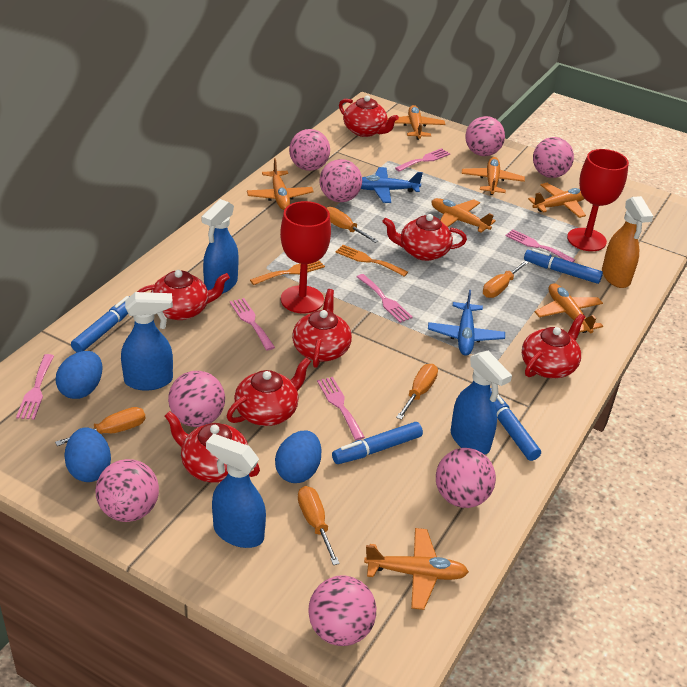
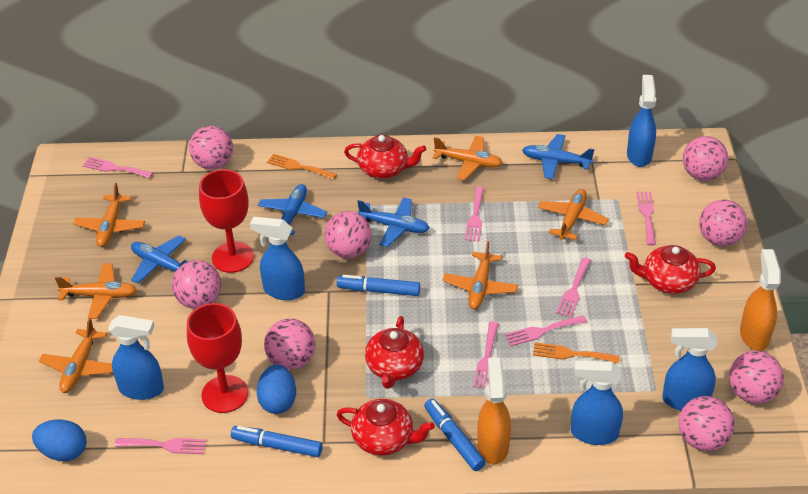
blue egg: [55,351,102,399] [64,427,111,482] [275,431,321,483] = 3 -> [32,419,87,461] [257,364,296,414] = 2
blue marker: [71,296,130,352] [332,422,423,464] [490,388,541,461] [524,249,603,284] = 4 -> [231,426,323,457] [337,275,420,296] [424,398,486,471] = 3
blue plane: [361,167,423,203] [428,290,505,356] = 2 -> [131,235,189,284] [258,184,327,235] [357,197,430,247] [522,134,595,179] = 4
blue spray bottle: [121,292,173,391] [201,199,238,294] [206,434,266,548] [451,351,512,455] = 4 -> [108,315,164,400] [250,217,305,300] [571,360,623,445] [627,75,656,167] [662,328,717,411] = 5
orange plane: [247,158,314,210] [364,528,469,610] [387,105,445,140] [432,198,496,233] [461,157,525,195] [528,183,586,218] [535,283,603,333] = 7 -> [39,318,113,393] [55,263,137,319] [73,183,145,247] [433,136,503,180] [443,241,518,309] [538,189,609,240] = 6
orange screwdriver: [55,407,145,446] [298,486,340,565] [326,207,378,243] [396,364,438,420] [483,261,529,298] = 5 -> none = 0
orange spray bottle: [602,196,653,288] = 1 -> [477,358,511,464] [740,249,781,351] = 2
pink fork: [16,354,54,420] [230,298,275,350] [317,377,365,440] [357,274,413,323] [395,148,450,172] [505,229,575,262] = 6 -> [83,157,153,178] [114,438,206,454] [465,186,484,242] [473,321,499,389] [505,315,587,346] [556,258,591,318] [637,192,656,246] = 7
red teapot: [137,270,230,320] [165,411,260,483] [227,357,311,426] [292,289,352,368] [339,96,399,137] [382,214,467,261] [522,314,585,378] = 7 -> [336,399,435,456] [344,135,426,179] [365,316,424,389] [625,245,716,294] = 4

